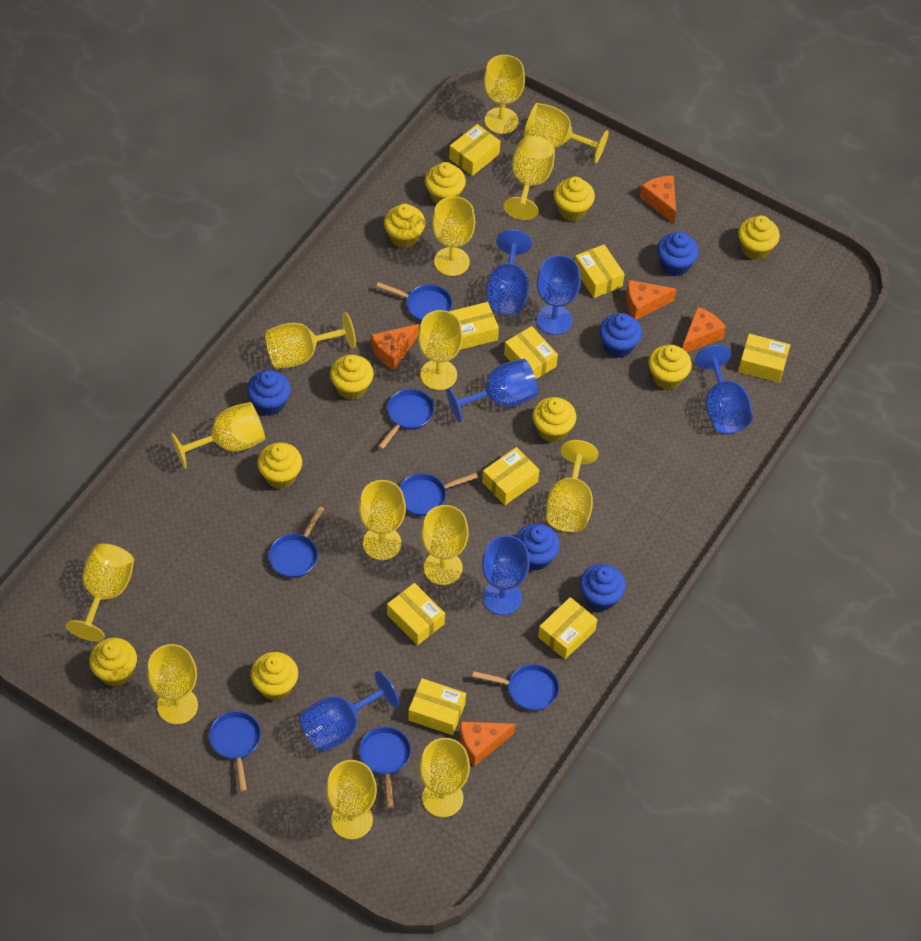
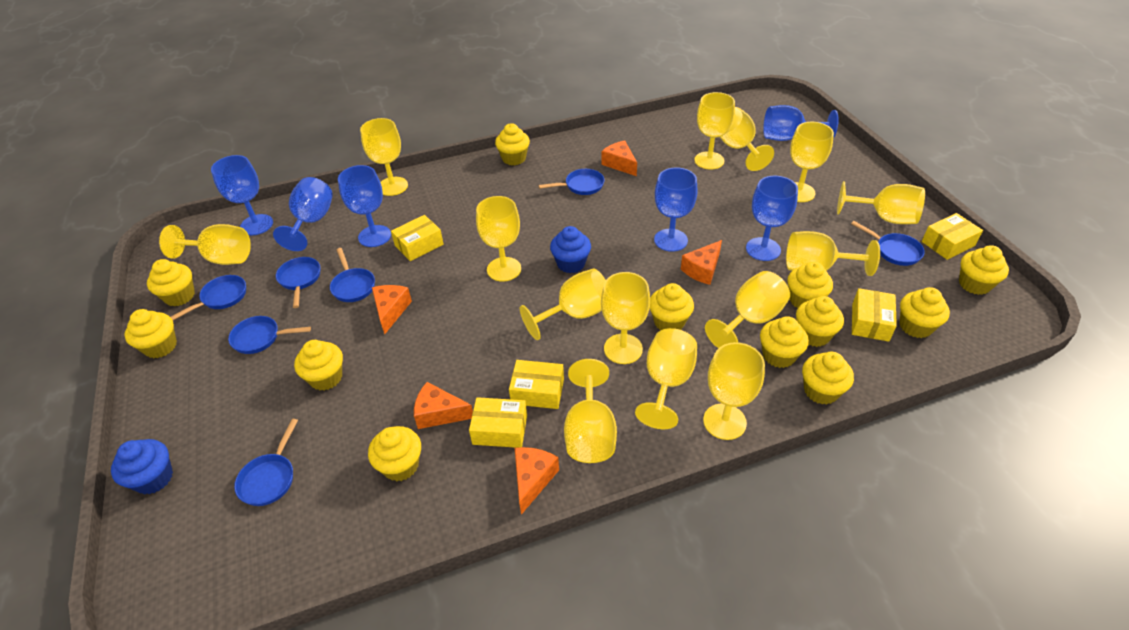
blue cupcake: [247,370,291,416] [516,524,560,571] [580,564,626,611] [599,313,642,358] [657,232,699,276] = 5 -> [111,439,173,494] [550,226,591,273] = 2
yellow box: [387,583,445,645] [408,678,466,735] [449,124,500,176] [449,302,499,350] [482,447,539,505] [504,326,558,379] [538,597,598,659] [575,244,625,298] [738,334,790,383] = 9 -> [391,215,444,261] [469,397,527,448] [509,360,564,409] [852,288,897,342] [922,213,983,260] = 5
yellow cupcake: [89,638,137,686] [251,652,298,701] [257,443,302,489] [330,355,374,400] [384,204,426,248] [425,162,466,204] [532,397,576,443] [554,177,595,221] [649,345,692,390] [738,216,780,260] = 10 -> [124,309,177,358] [147,259,195,307] [294,340,343,390] [368,426,421,481] [495,123,530,165] [650,283,694,330] [760,316,809,368] [787,261,833,309] [796,296,844,347] [802,352,854,405] [900,287,950,338] [959,245,1009,295] = 12

